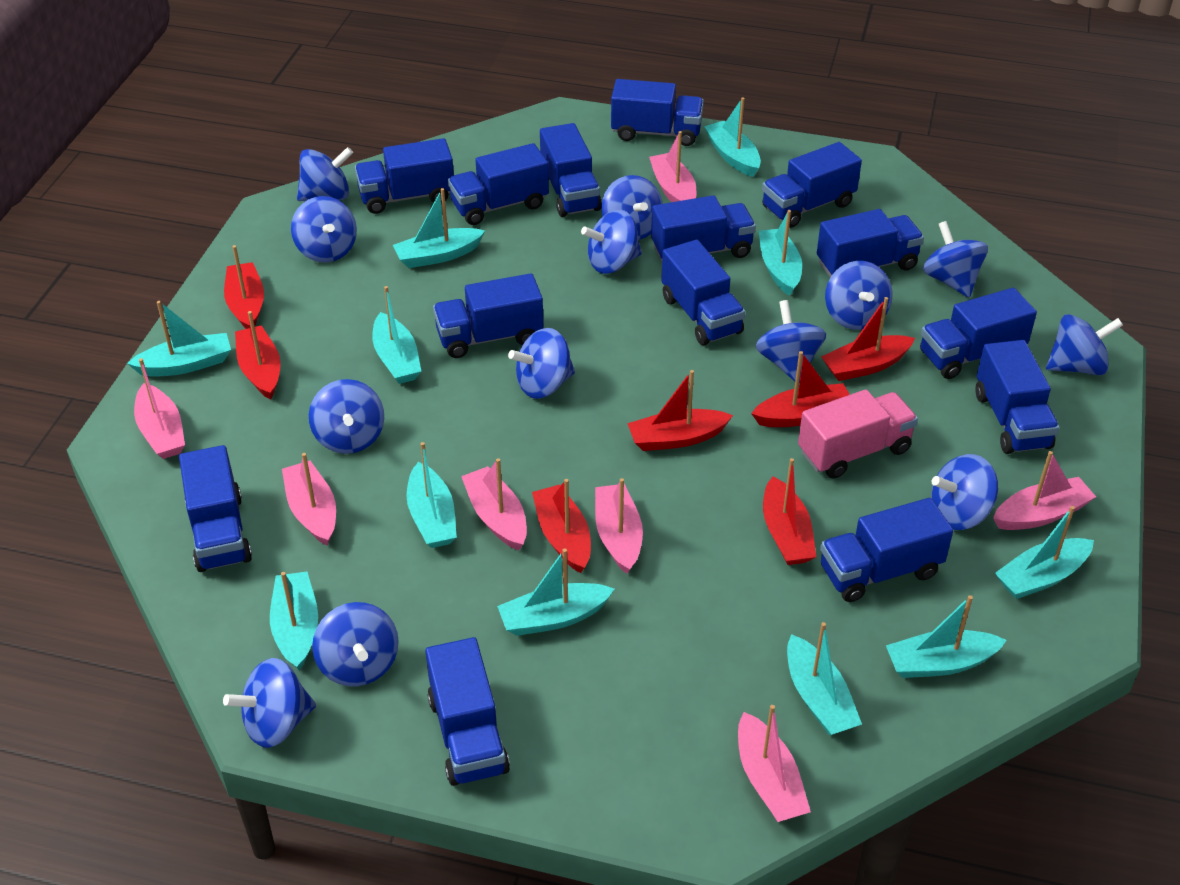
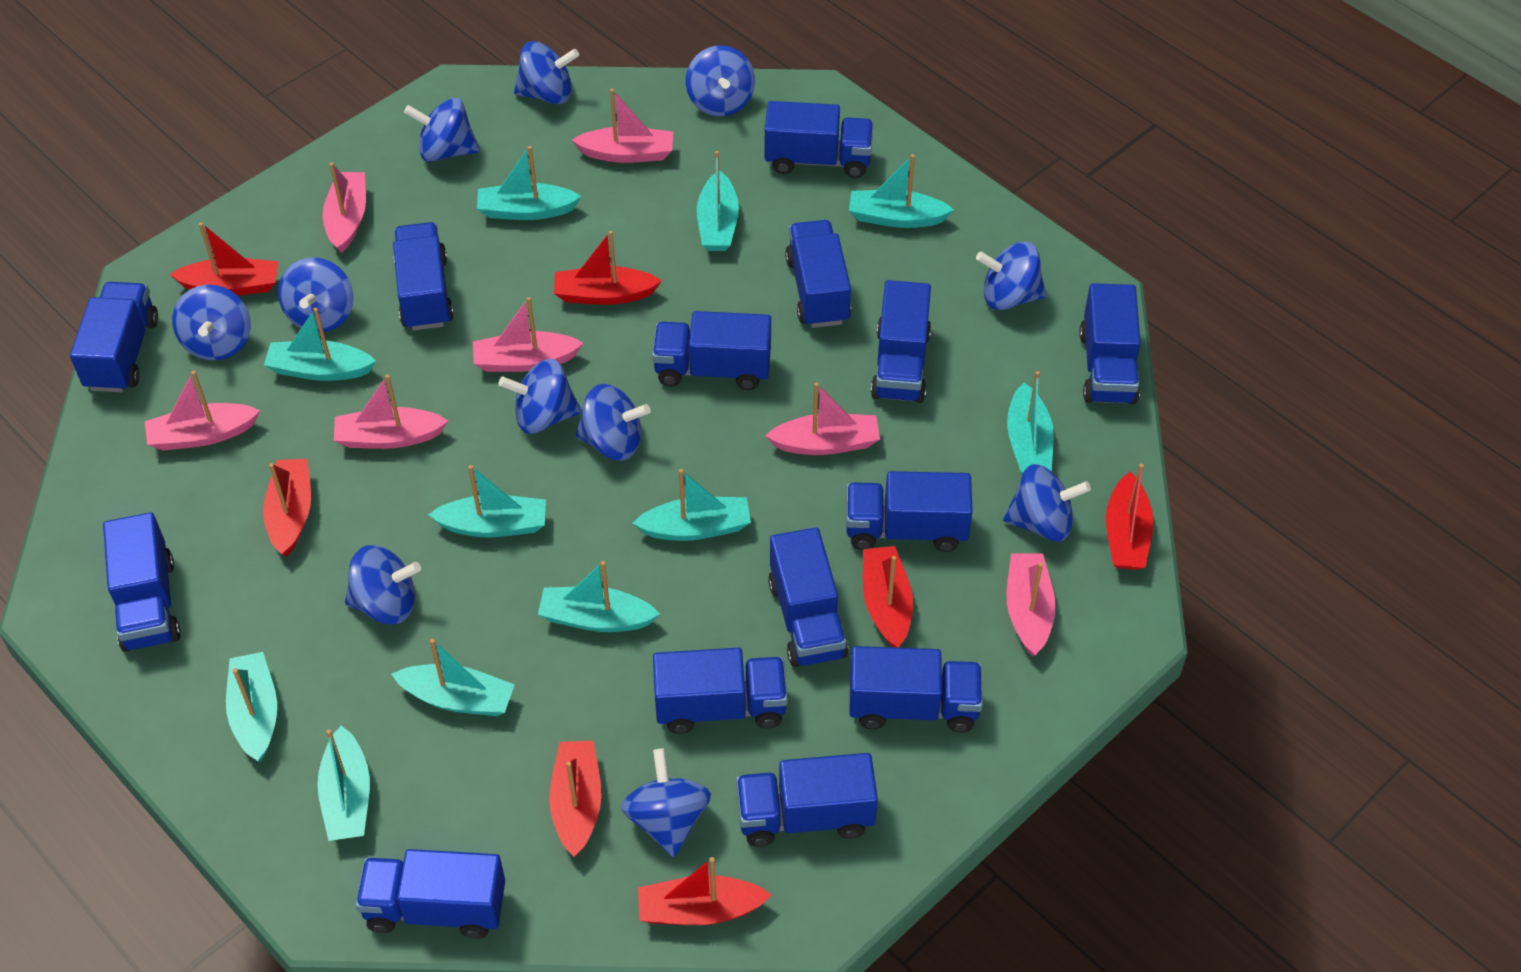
blue spinning top: [223,658,316,748] [291,196,357,263] [297,147,353,201] [309,379,384,454] [312,602,399,686] [508,328,575,399] [581,210,642,274] [601,175,663,240] [755,300,826,383] [825,261,893,330] [923,221,988,298] [931,454,998,530] [1046,314,1123,375] = 13 -> [172,285,251,360] [278,257,354,333] [345,545,421,624] [404,98,480,162] [499,359,582,434] [514,41,579,104] [575,384,651,461] [621,748,711,857] [686,45,755,116] [976,242,1046,310] [1003,464,1091,542] = 11
pink truck: [798,389,918,479] = 1 -> none = 0

